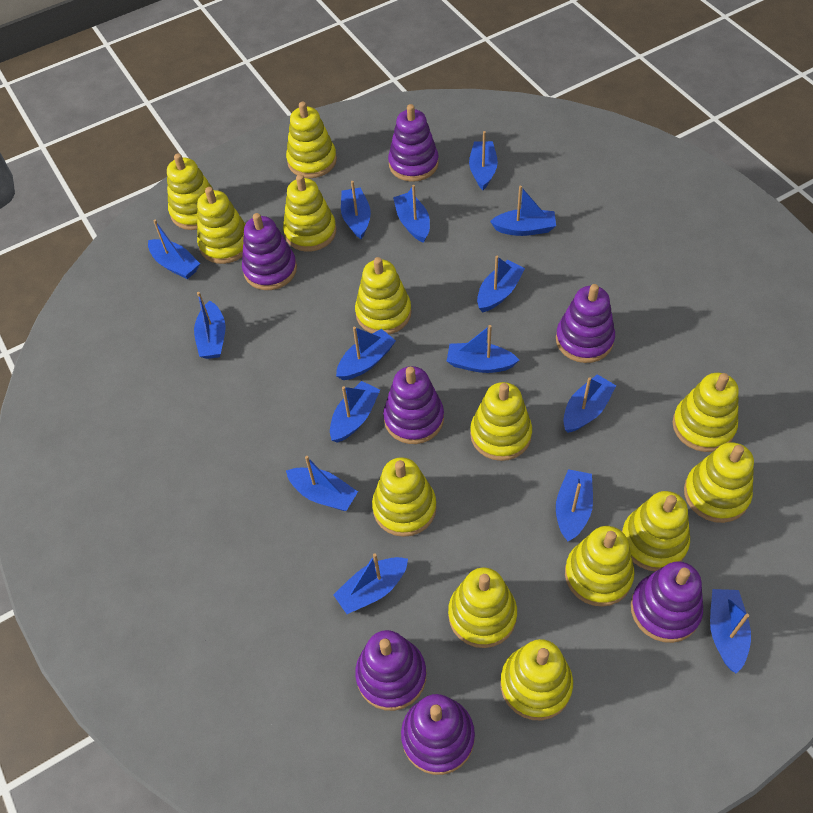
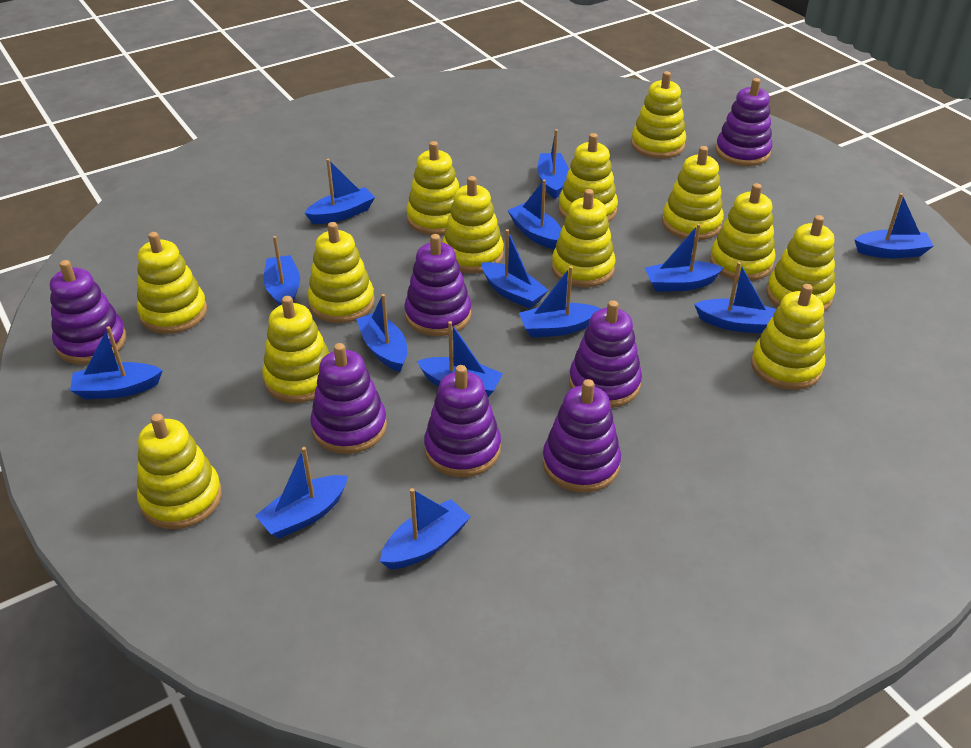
blue boat: [148,220,200,279] [194,292,226,359] [286,456,358,511] [330,381,380,443] [333,553,408,614] [336,327,396,380] [341,181,371,239] [393,185,430,243] [447,325,519,373] [469,131,498,190] [477,256,525,313] [490,186,556,236] [556,469,593,541] [563,374,616,433] [710,589,751,673] = 15 -> [70,326,163,399] [255,447,348,539] [263,236,300,306] [305,159,375,224] [356,294,407,372] [380,488,470,569] [417,321,503,397] [482,229,548,309] [507,180,561,249] [519,266,601,338] [537,129,569,199] [645,224,724,291] [694,262,776,333] [854,193,934,258] = 14

